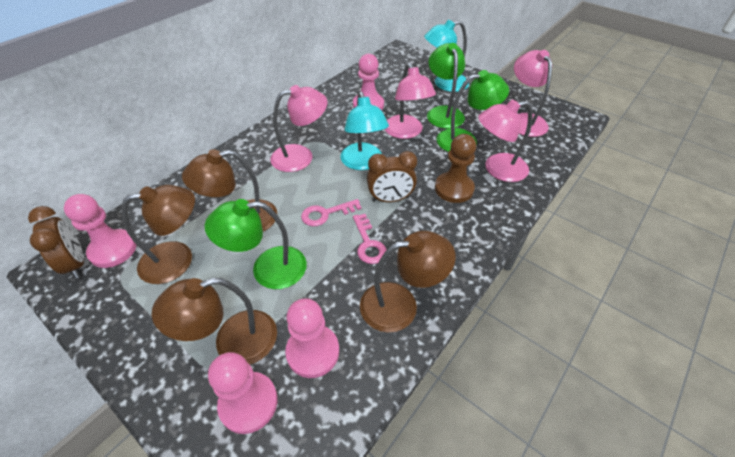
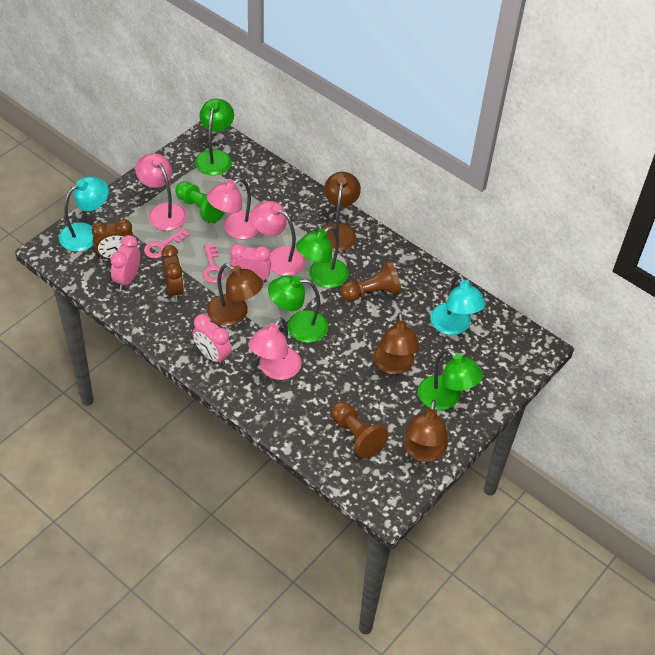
brown pawn: [435,134,476,203] = 1 -> [331,401,388,459] [341,261,401,302] = 2
green lamp: [205,199,307,289] [427,43,465,129] [437,70,509,152] = 3 -> [195,99,234,175] [268,275,328,343] [296,226,349,288] [418,348,483,410] = 4
green pawn: none = 0 -> [175,181,225,223] = 1
pink clock: none = 0 -> [110,235,140,290] [193,314,232,365] [230,244,271,283] = 3
pink pawn: [64,194,137,268] [208,352,278,434] [285,298,339,378] [353,54,384,110] = 4 -> none = 0

